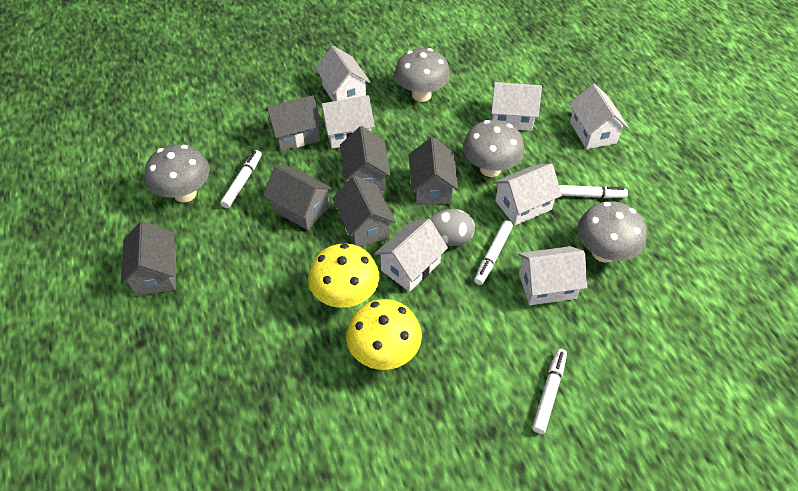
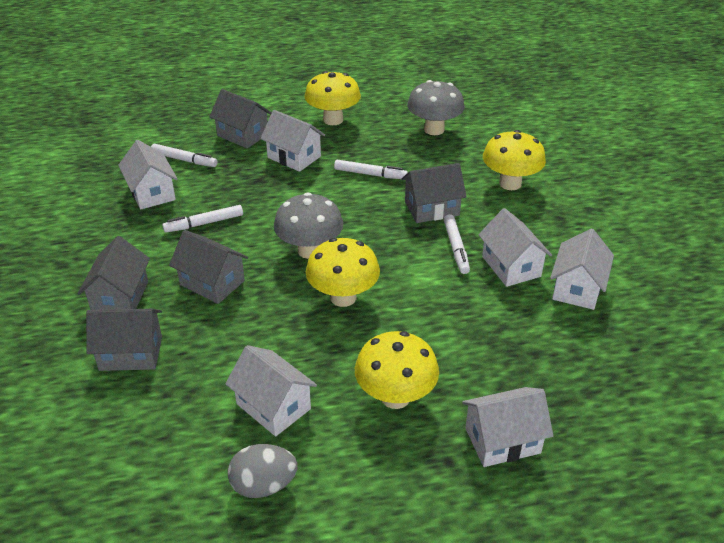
grey house: [121,221,176,296] [263,165,333,230] [265,95,322,151] [332,176,396,247] [340,126,391,191] [409,137,458,205] = 6 -> [78,236,150,310] [86,309,162,371] [169,230,248,304] [209,89,272,148] [401,163,467,223] = 5
grey mushroom: [145,144,210,203] [394,48,450,102] [463,120,525,177] [577,201,647,263] = 4 -> [274,192,343,259] [407,80,465,135] = 2
white house: [316,46,370,101] [320,95,375,149] [374,219,448,292] [491,82,542,131] [493,163,562,225] [518,246,587,305] [569,83,628,149] = 7 -> [118,140,178,210] [225,345,317,436] [261,110,325,172] [462,387,553,467] [478,208,552,287] [550,229,614,310] = 6
yellow mushroom: [308,243,379,308] [346,299,422,370] = 2 -> [304,71,361,125] [306,238,380,307] [355,331,439,409] [483,130,546,190] = 4

